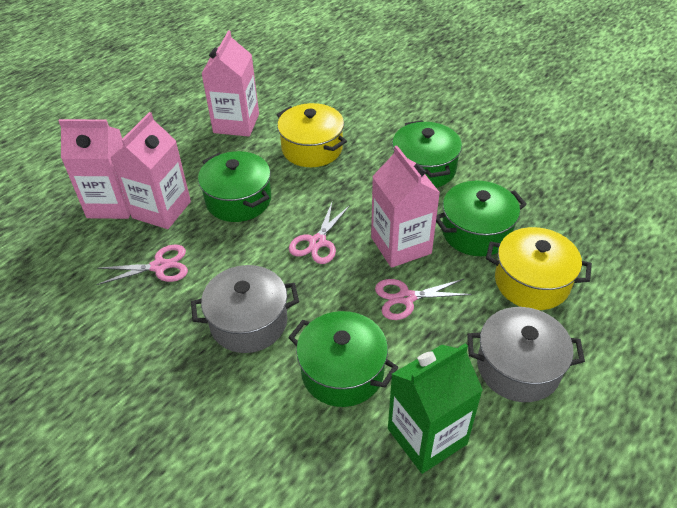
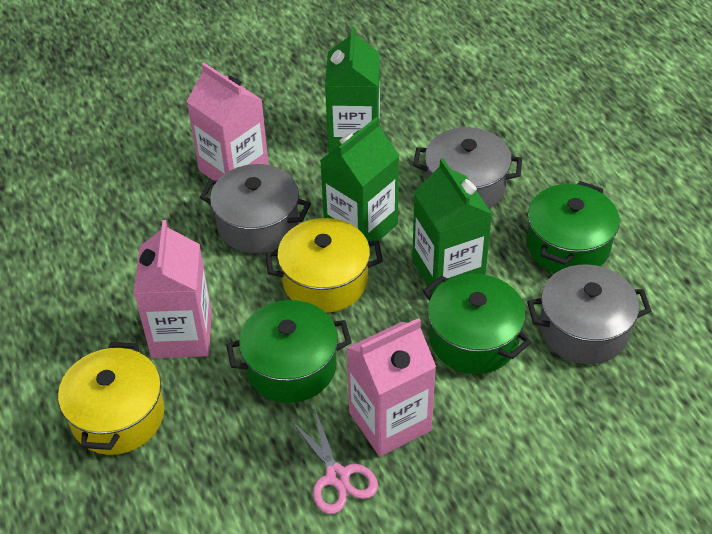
green carton: [388,343,483,474] = 1 -> [320,117,399,248] [325,27,380,153] [412,158,492,294] = 3
green pot: [198,151,271,222] [288,311,398,407] [392,120,462,188] [436,181,527,256] = 4 -> [226,300,352,403] [423,274,531,374] [527,181,620,273] = 3
grey pot: [191,265,299,353] [467,307,585,402] = 2 -> [200,164,311,253] [413,127,522,208] [527,265,651,364] = 3
pink carton: [59,119,130,219] [111,112,191,229] [201,31,259,137] [371,146,440,268] = 4 -> [134,220,212,358] [187,63,269,181] [346,318,436,457] = 3
pink scissors: [97,244,188,285] [289,203,350,264] [375,279,471,320] = 3 -> [291,410,378,514] = 1

